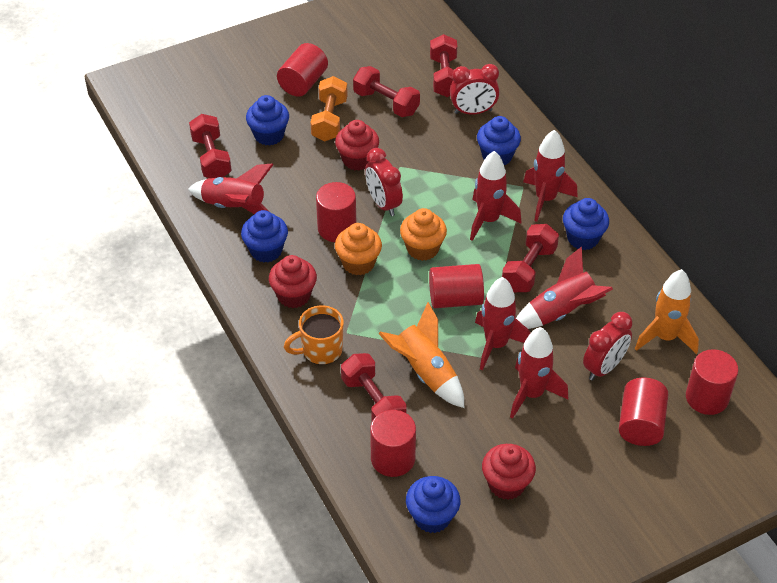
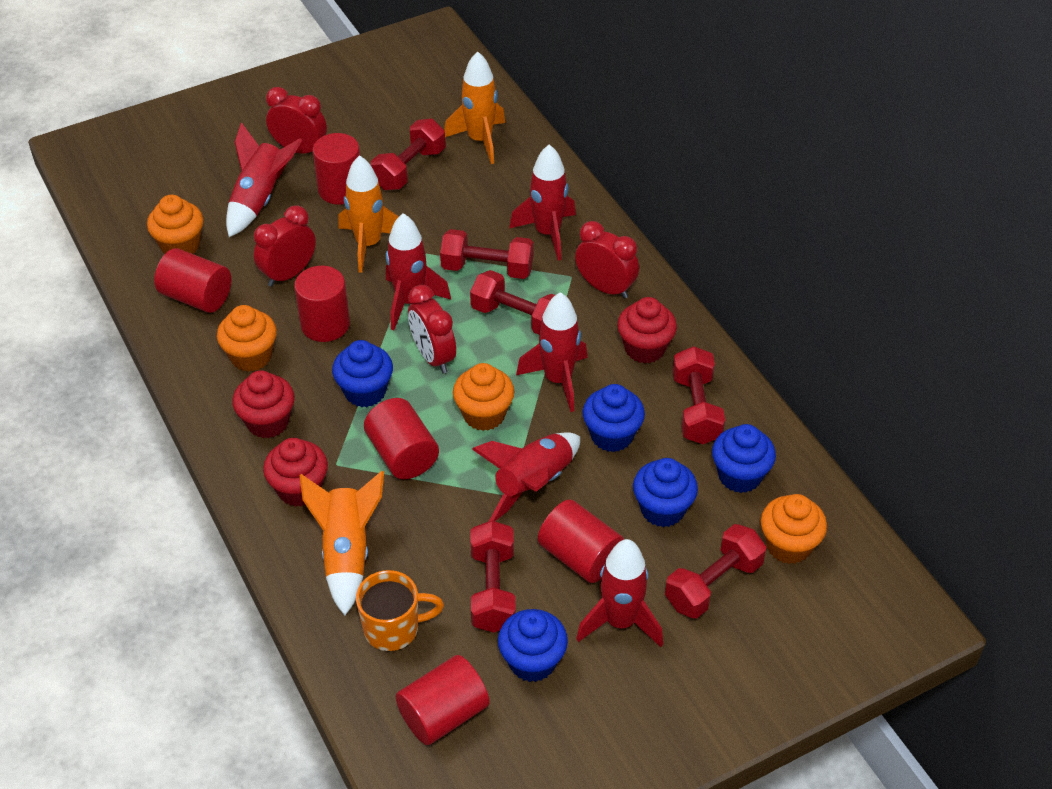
orange cupcake: [335,223,382,275] [400,208,447,261] = 2 -> [147,195,203,254] [217,305,277,372] [453,363,514,431] [761,494,827,564] = 4
orange dumbbell: [310,76,348,141] = 1 -> none = 0
orange rocket: [378,302,464,408] [635,269,699,354] = 2 -> [300,471,384,616] [338,155,399,273] [444,51,505,164] = 3
red clock: [365,148,403,216] [450,64,500,114] [583,312,633,381] = 3 -> [254,205,316,287] [266,87,327,153] [408,285,456,373] [575,221,639,299] = 4
red dumbbell: [189,114,232,178] [341,353,407,421] [353,66,420,117] [430,34,457,97] [502,224,559,292] = 5 -> [371,119,445,190] [440,229,533,279] [470,270,555,335] [470,520,516,633] [665,524,766,618] [673,346,725,444] = 6

